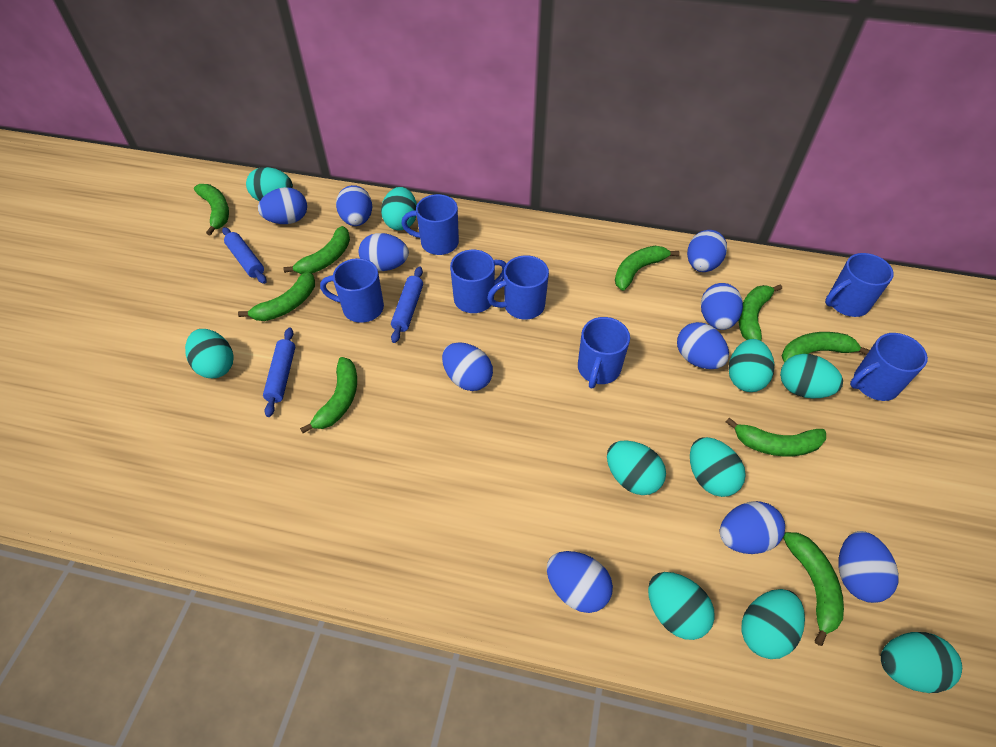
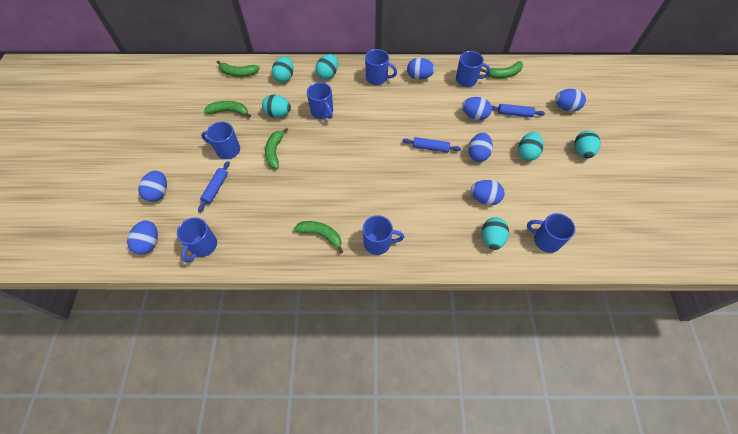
blue egg: [258,187,307,224] [336,185,372,226] [359,233,409,271] [442,342,493,391] [547,551,613,613] [677,322,729,369] [687,230,727,272] [701,283,743,330] [720,501,785,554] [838,531,899,603] = 10 -> [127,220,158,255] [138,170,167,202] [407,58,435,80] [462,97,492,120] [468,133,493,162] [471,180,505,205] [555,89,586,112] = 7
green banana: [194,184,229,236] [238,271,315,321] [283,226,350,274] [300,357,357,433] [615,246,680,291] [726,417,826,456] [738,284,782,341] [782,332,870,363] [783,532,844,646] = 9 -> [204,101,251,118] [217,60,260,77] [265,128,288,169] [294,221,343,253] [481,61,523,78] = 5
turquoise egg: [185,329,233,378] [246,167,293,201] [381,187,417,230] [607,440,666,495] [648,572,715,640] [690,437,746,497] [729,339,774,392] [742,589,805,659] [780,354,843,398] [881,632,962,693] = 10 -> [262,95,291,117] [272,56,294,83] [315,54,338,80] [482,217,509,250] [518,132,543,161] [574,131,601,158] = 6

